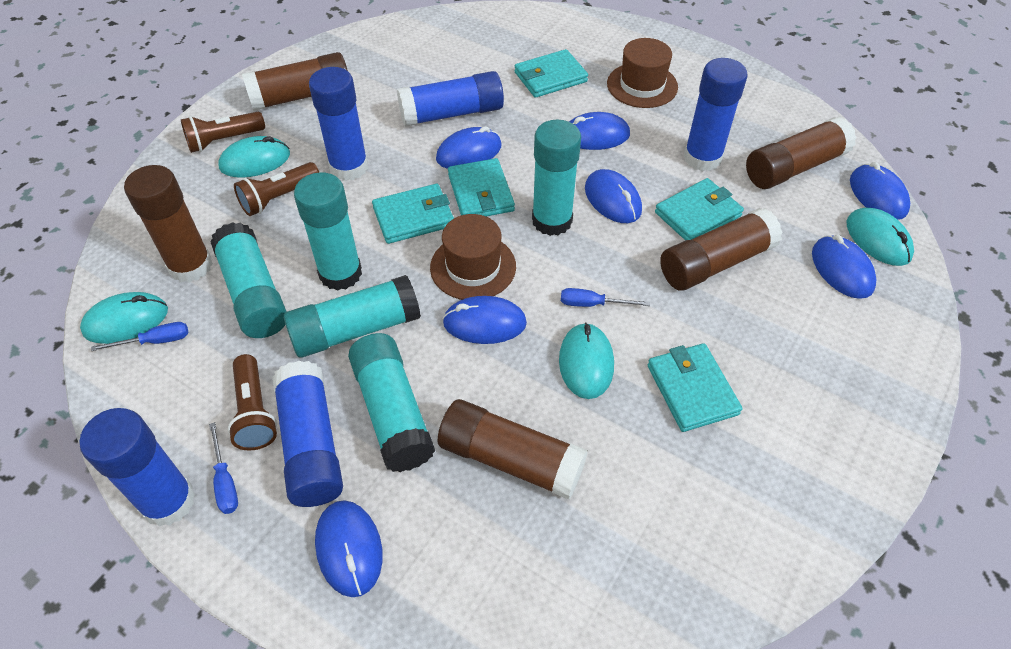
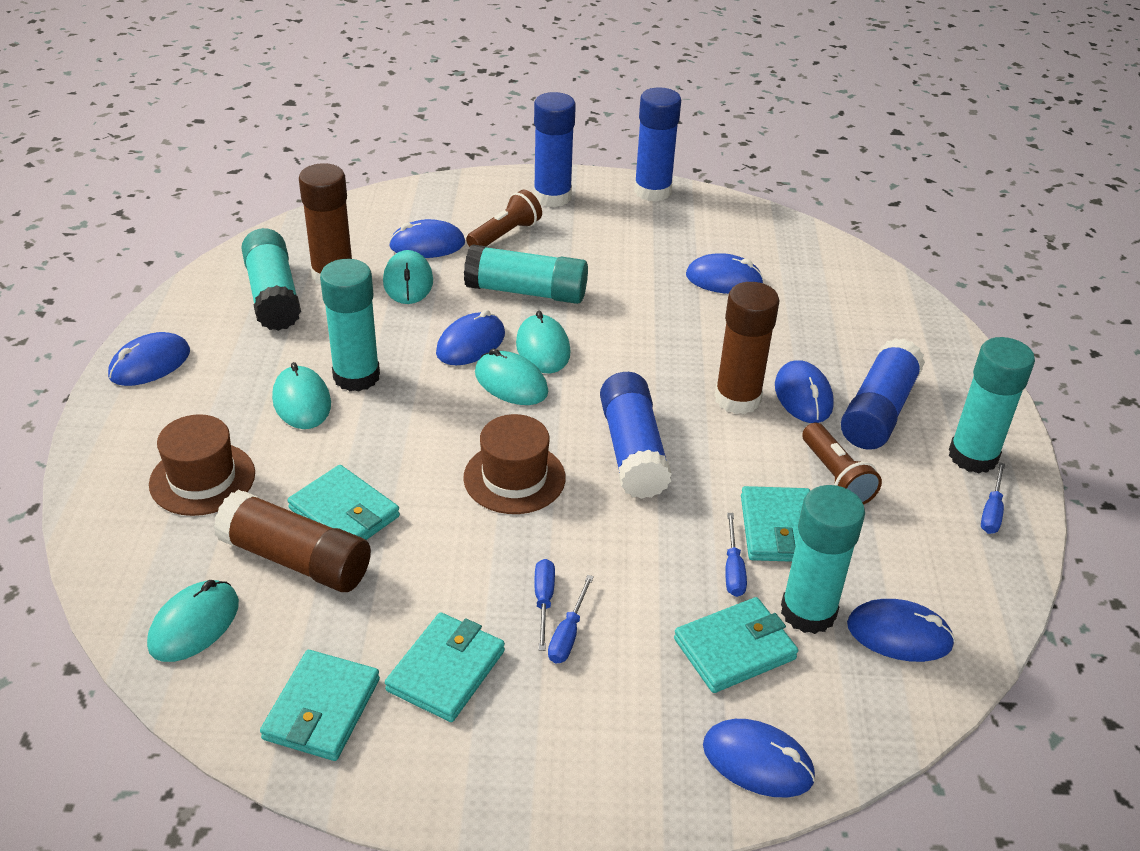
blue glue stick: [79,408,195,527] [272,361,343,507] [309,67,368,181] [397,71,504,127] [684,58,747,171] = 5 -> [534,92,576,207] [600,372,672,499] [634,87,681,201] [841,338,925,450] = 4
blue screwdriver: [91,322,188,351] [209,422,238,514] [561,288,650,307] = 3 -> [535,559,555,651] [548,575,594,663] [725,513,747,597] [981,462,1005,534] = 4
brown flashlight: [181,112,265,153] [228,354,277,451] [234,162,319,216] = 3 -> [466,190,542,247] [803,423,882,505] = 2
brown glue stick: [124,165,213,283] [242,52,348,111] [438,399,588,500] [660,208,782,291] [746,117,857,189] = 5 -> [213,490,371,592] [299,163,352,285] [714,282,779,414] = 3
turquoise mouse: [80,292,168,344] [218,136,290,178] [559,322,614,399] [846,207,914,266] = 4 -> [147,580,239,662] [272,362,331,429] [383,250,433,304] [475,348,548,405] [516,311,571,373] = 5

